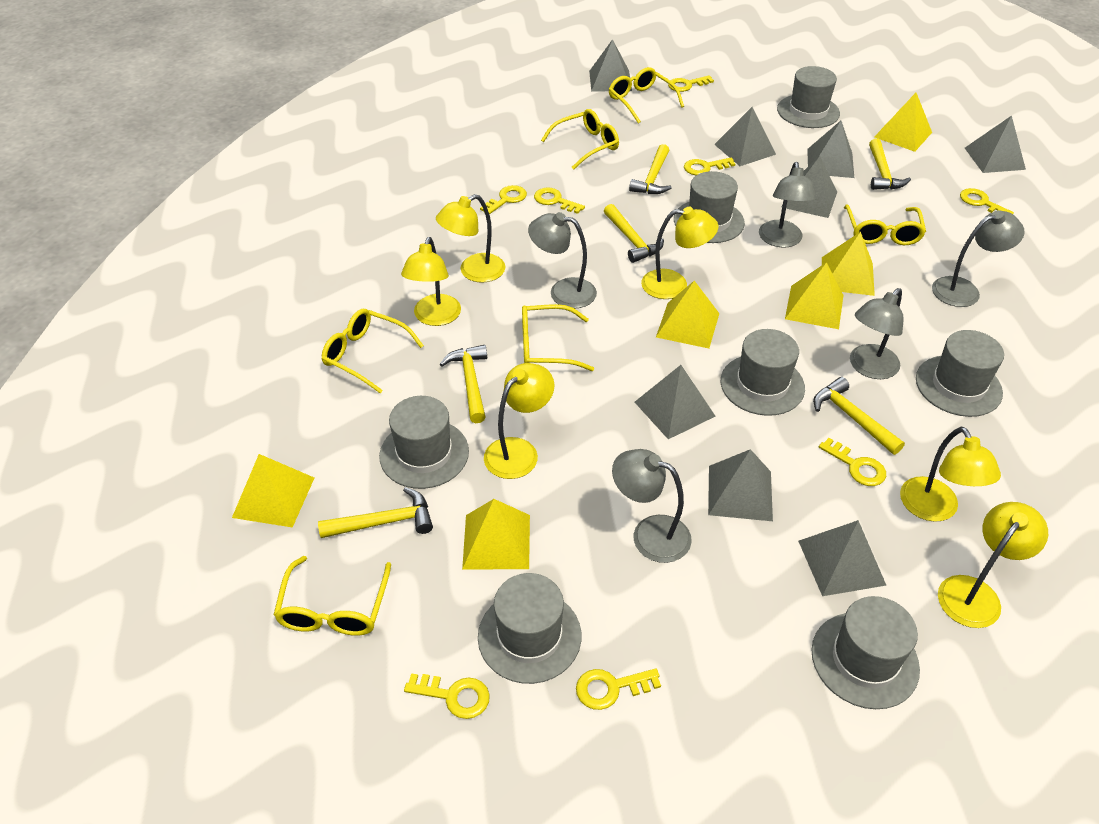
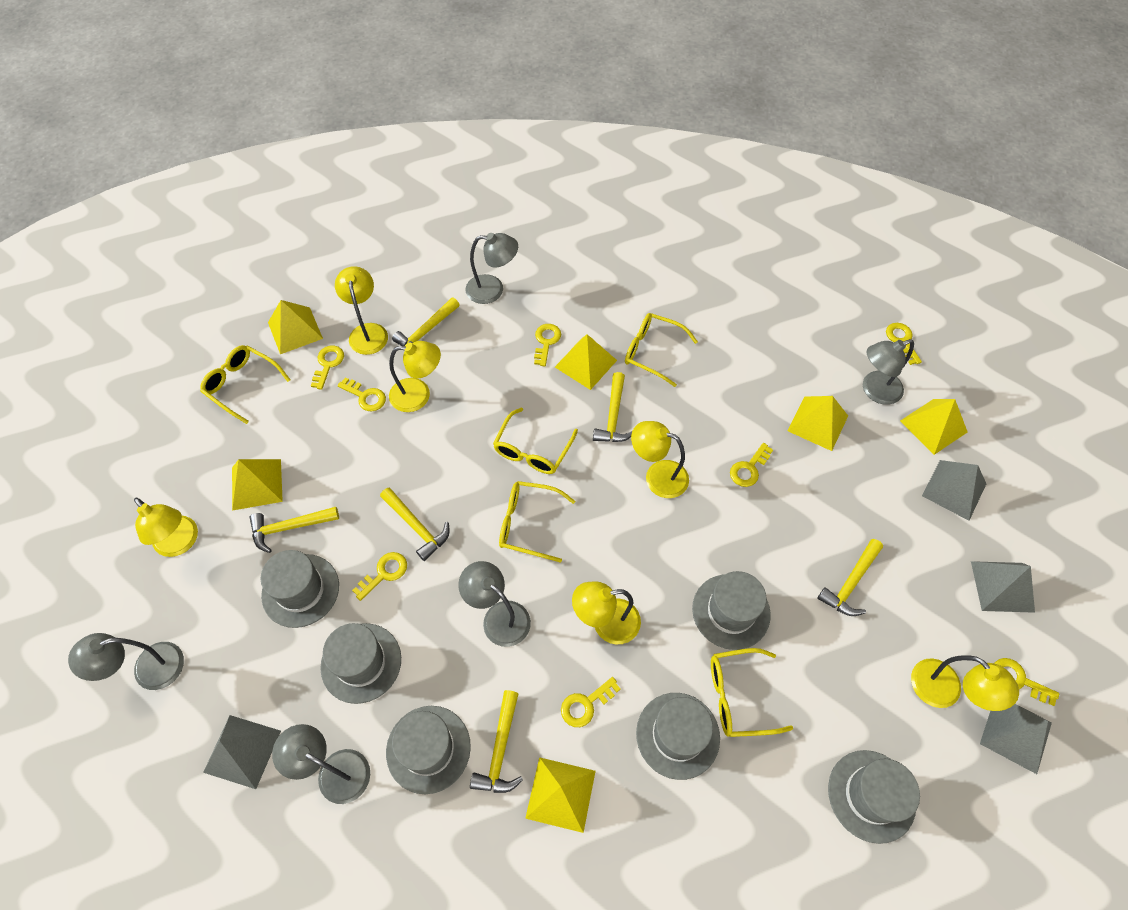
grey hat: [379,396,469,489] [478,573,581,684] [674,171,745,243] [721,329,805,416] [777,66,840,128] [811,596,920,709] [916,330,1004,417] = 7 -> [261,550,339,628] [320,623,401,704] [386,706,471,794] [636,693,720,780] [692,571,771,650] [828,750,920,844] = 6
grey pyramid: [589,39,632,92] [635,365,716,439] [708,449,773,521] [714,107,776,166] [781,156,837,218] [798,520,887,596] [807,121,854,178] [965,115,1026,173] = 8 -> [203,715,281,789] [922,460,986,521] [971,561,1035,613] [980,704,1052,774] = 4
yellow glasses: [274,556,391,636] [322,309,424,393] [522,304,594,371] [541,109,619,170] [609,67,684,124] [844,205,926,245] = 6 -> [200,345,290,424] [493,408,578,474] [499,481,575,563] [625,313,698,387] [711,648,793,737] = 5

